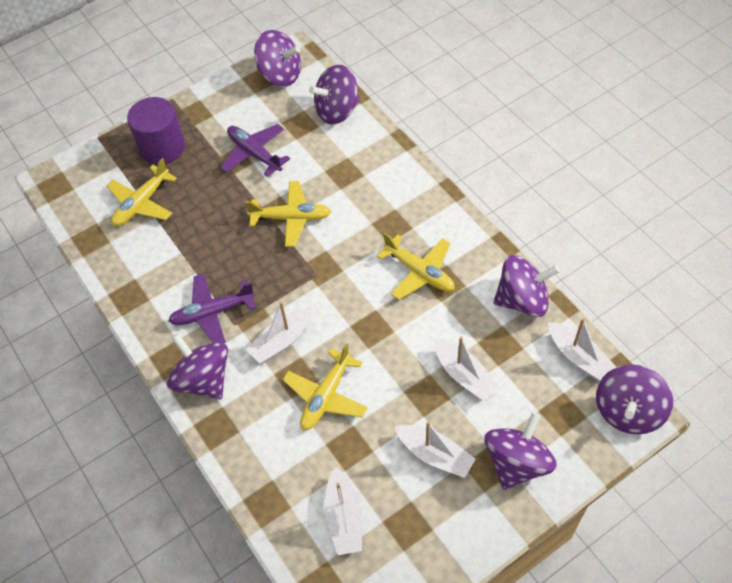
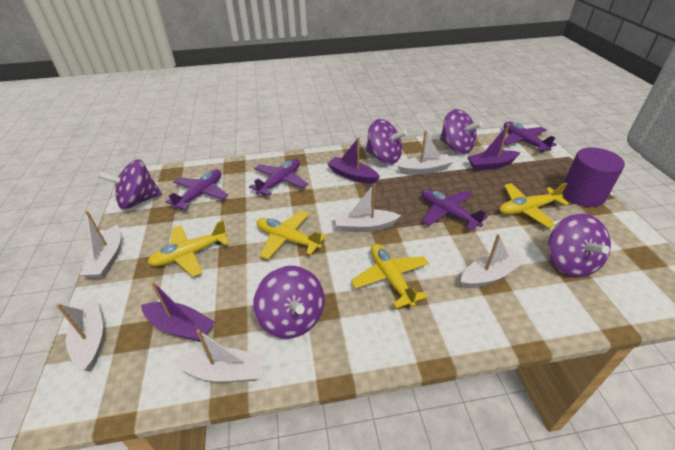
purple boat: none = 0 -> [141,281,215,342] [327,137,380,184] [467,124,521,171] = 3
purple plane: [168,273,256,343] [221,124,290,177] = 2 -> [166,169,228,210] [249,159,308,196] [422,189,488,231] [504,122,557,152] = 4
purple spinning top: [167,333,228,400] [254,30,301,87] [309,65,360,125] [484,412,557,490] [493,255,560,317] [596,364,673,434] = 6 -> [98,159,162,210] [253,266,324,339] [366,119,407,164] [440,109,483,154] [548,213,611,278] = 5
white boat: [246,302,313,364] [325,467,362,555] [394,421,476,478] [434,336,499,401] [548,318,616,381] = 5 -> [56,298,103,371] [80,211,121,278] [173,329,266,382] [335,183,401,232] [398,131,453,175] [460,234,525,288] = 6

